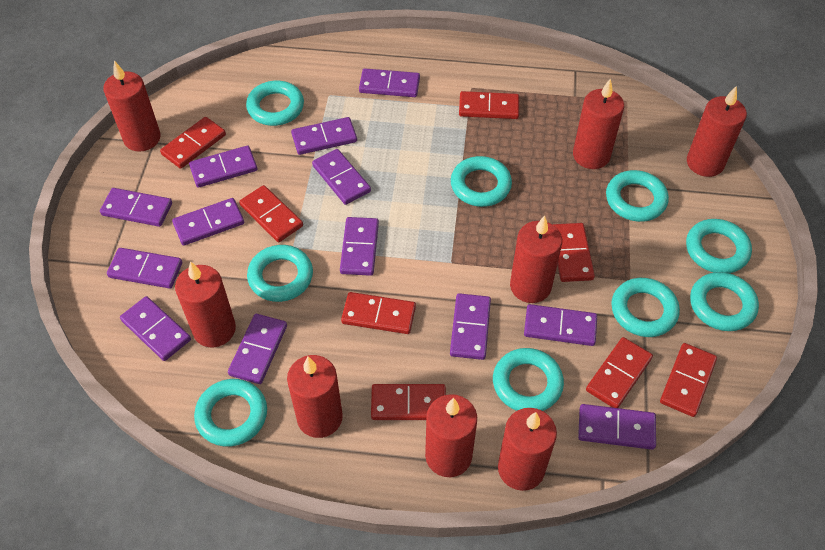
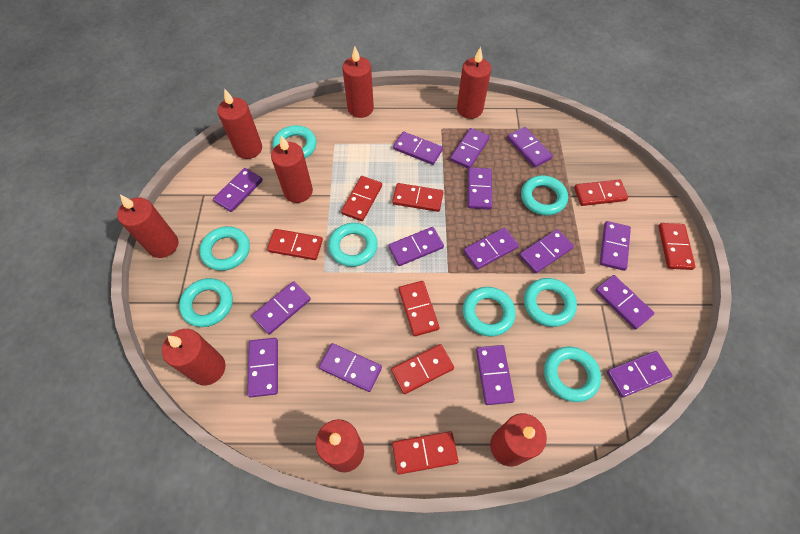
purple domino: [100,188,172,227] [107,248,182,289] [120,296,191,361] [172,198,244,246] [189,146,257,188] [228,314,287,384] [291,117,357,155] [312,149,371,205] [340,217,379,276] [359,68,420,97] [450,293,491,360] [524,304,597,346] [578,404,656,450] = 13 -> [213,168,263,212] [247,338,278,397] [252,281,311,335] [319,343,382,392] [388,227,444,266] [393,131,443,165] [450,128,490,169] [464,228,519,270] [468,167,493,209] [476,345,515,405] [507,127,553,168] [519,229,574,273] [595,275,655,330] [600,221,631,271] [607,351,673,398] = 15
turquoise ring: [194,379,267,447] [246,81,304,126] [247,245,313,302] [451,156,512,207] [493,348,564,411] [606,170,669,222] [611,278,680,337] [686,219,752,273] [690,272,759,331] = 9 -> [179,278,233,327] [199,226,250,271] [273,125,317,159] [328,223,378,267] [463,287,516,336] [521,175,568,216] [524,278,577,327] [544,347,601,402] = 8

